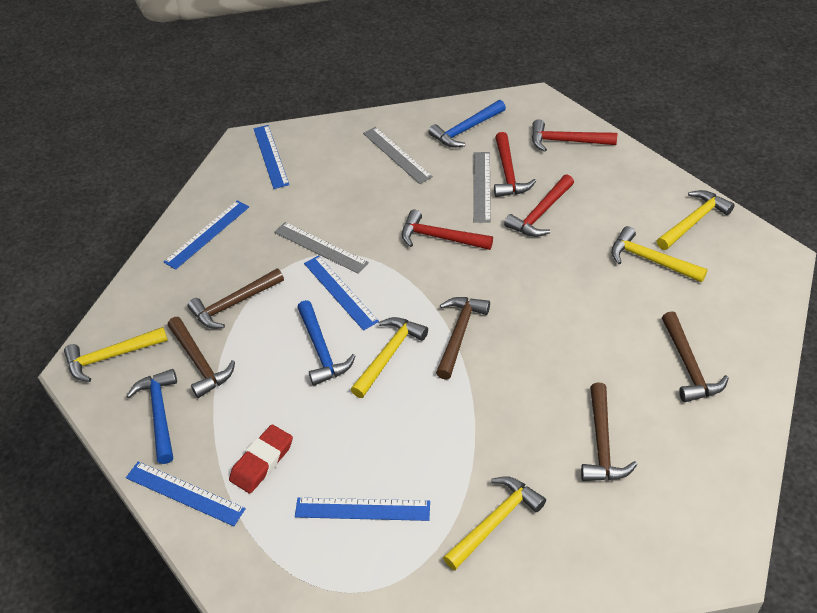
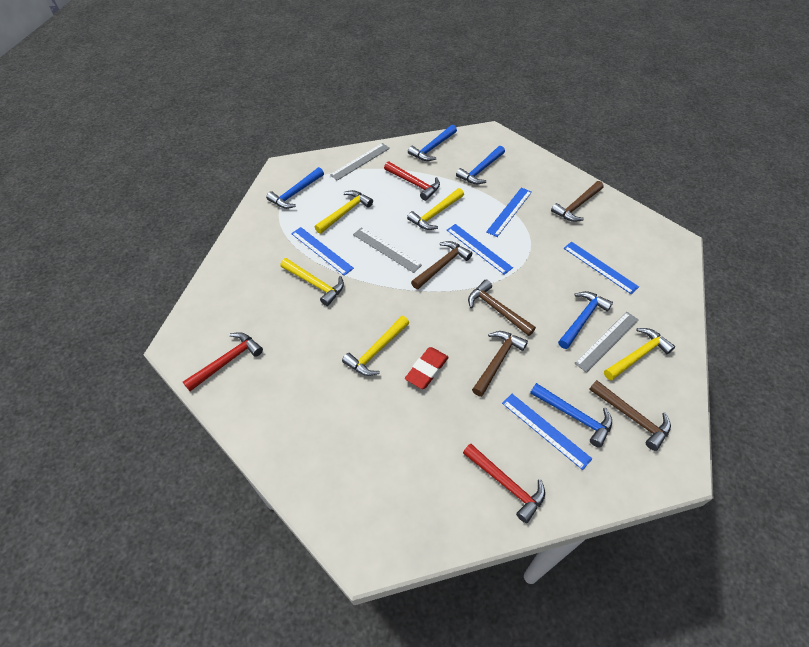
blue hammer: [126,369,177,464] [297,300,356,386] [429,100,506,148] = 3 -> [266,167,324,209] [408,125,457,161] [456,146,505,184] [530,383,612,448] [558,291,613,349] = 5
red hammer: [402,210,493,250] [494,132,536,197] [504,174,574,237] [532,119,617,152] = 4 -> [183,332,263,391] [384,161,440,201] [463,443,545,523] = 3

